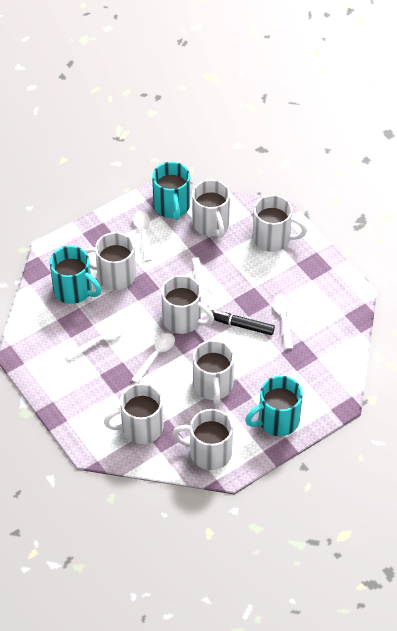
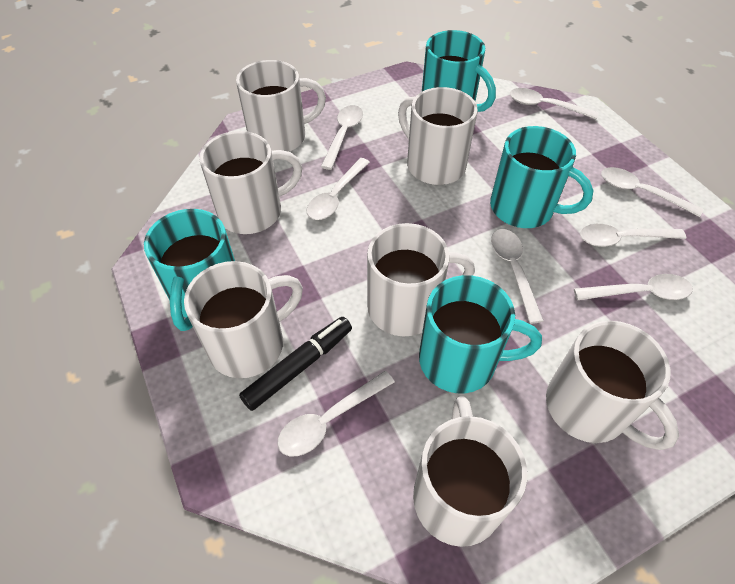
turquoise mug: [50,246,101,304] [152,162,190,220] [245,376,303,436] = 3 -> [144,209,235,331] [419,275,542,393] [422,30,496,112] [490,126,594,228] = 4
white spoon: [66,323,124,361] [131,333,175,383] [133,211,152,262] [192,257,213,306] [273,294,293,349] = 5 -> [277,371,395,456] [307,158,370,220] [321,105,363,170] [491,229,543,324] [510,88,598,119] [574,274,693,300] [580,224,686,247] [601,167,703,217] = 8

